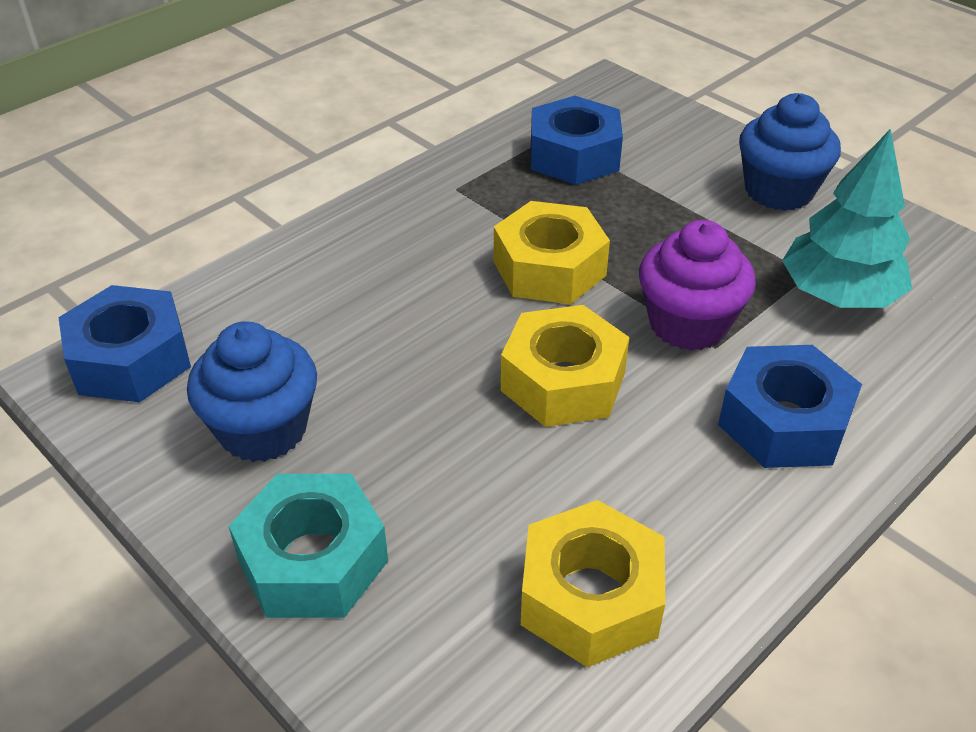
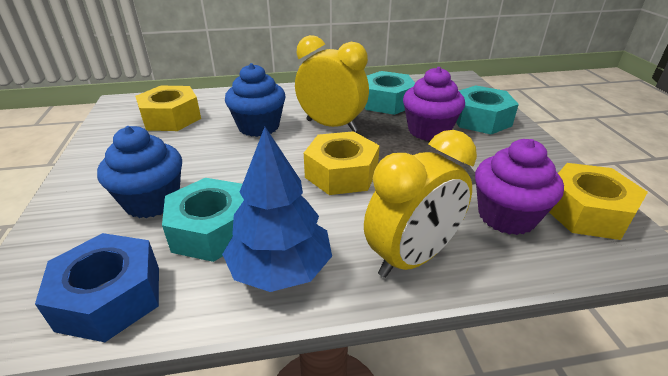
blue nut: [58,285,191,402] [531,96,623,185] [718,345,862,468] = 3 -> [35,233,159,342] = 1
blue tree: none = 0 -> [222,127,332,292] = 1
purple cupcake: [639,220,756,351] = 1 -> [403,67,465,141] [475,139,564,235] = 2
turquoise nut: [229,474,388,618] = 1 -> [162,178,244,262] [365,71,415,115] [456,85,519,135] = 3
turquoise tree: [782,129,912,308] = 1 -> none = 0
yellow clock: none = 0 -> [295,35,369,132] [364,130,477,278] = 2

